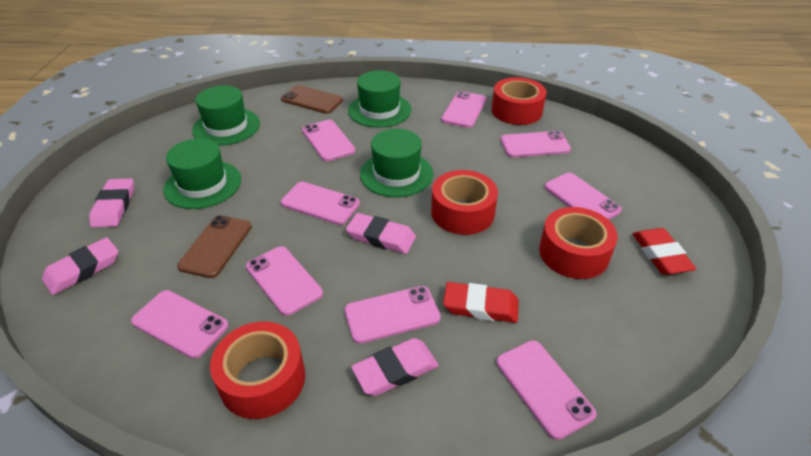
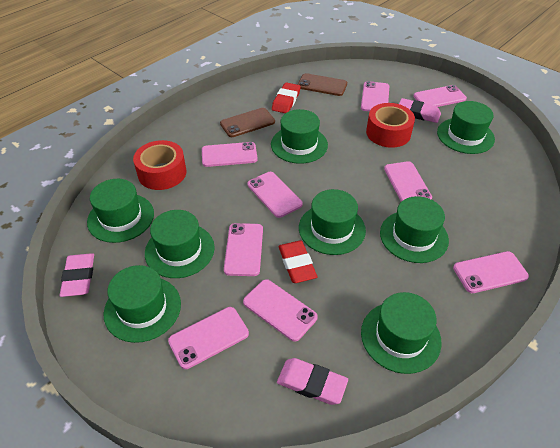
green hat: [163,138,241,209] [192,86,260,146] [348,70,411,128] [360,129,433,197] = 4 -> [87,179,154,243] [104,265,181,343] [145,210,215,278] [271,109,328,164] [299,189,366,255] [361,292,442,374] [380,196,449,263] [437,101,495,154] = 8
pink eraser: [42,237,118,295] [89,178,134,228] [346,213,416,254] [351,338,439,396] = 4 -> [60,253,94,297] [277,358,348,405] [399,98,441,123] = 3
red tape: [210,322,305,419] [431,170,498,235] [491,77,546,125] [539,207,618,279] = 4 -> [133,140,187,190] [366,103,415,148] = 2

